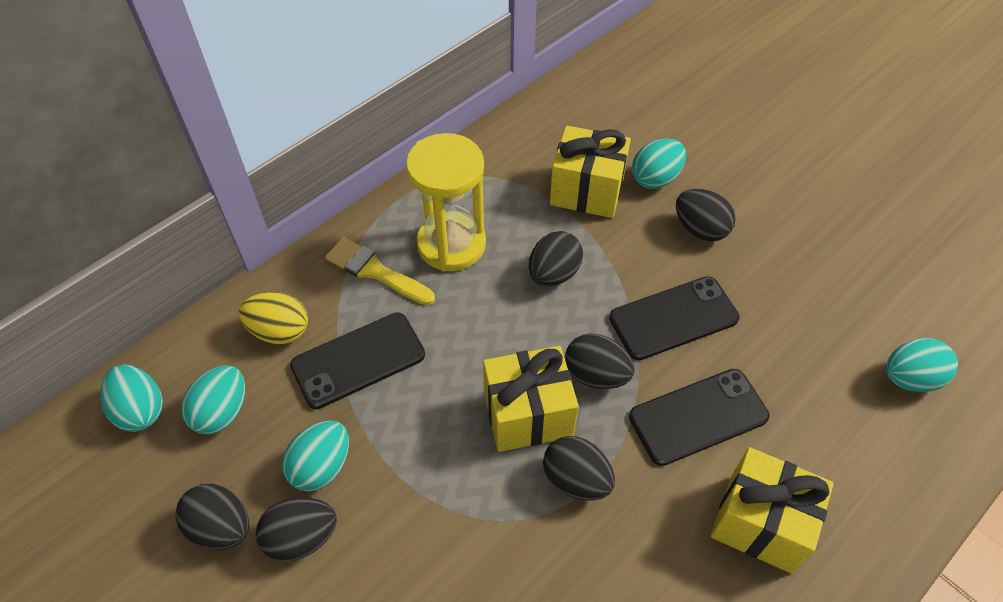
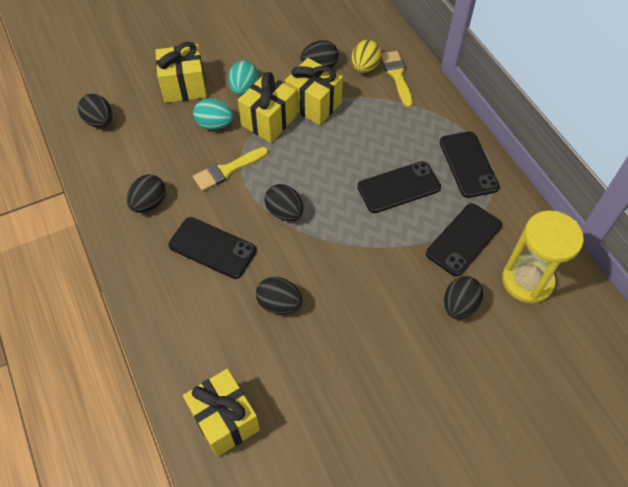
black phone: [290,312,425,409] [609,276,740,360] [629,369,770,466] = 3 -> [169,217,256,279] [357,161,441,213] [426,203,502,276] [440,131,500,198] = 4
turquoise egg: [100,364,163,432] [181,365,245,434] [282,420,349,491] [632,139,686,189] [886,338,958,392] = 5 -> [193,98,233,130] [228,61,258,96] = 2
yellow brush: [325,237,435,305] = 1 -> [193,147,268,191] [381,51,413,107] = 2
yellow gift: [483,346,579,452] [550,126,631,218] [711,447,834,573] = 3 -> [155,42,207,103] [183,369,260,457] [238,72,297,143] [285,58,343,125] = 4

